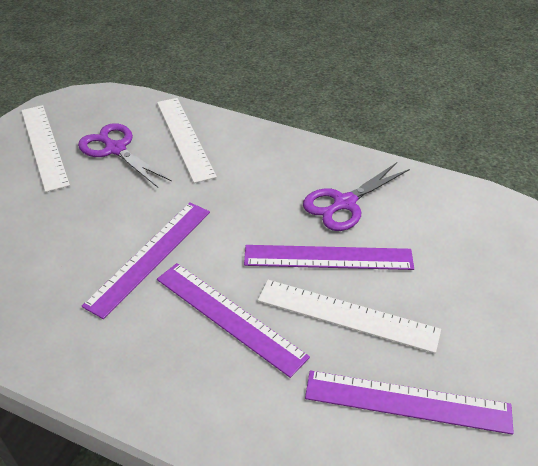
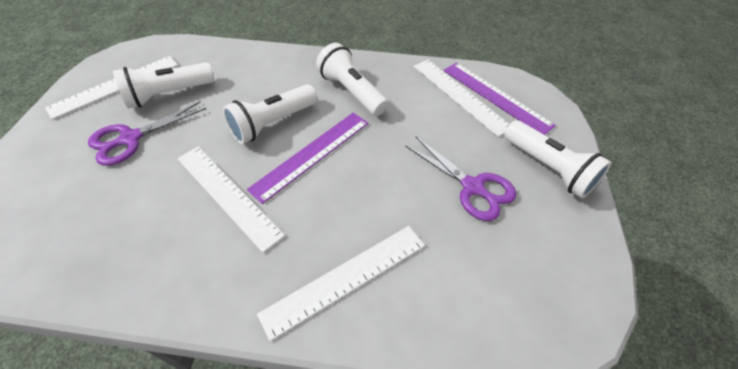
purple ruler: [82,202,210,319] [157,263,310,378] [244,245,414,270] [305,371,514,435] = 4 -> [247,113,368,204] [444,63,556,135] = 2
white flashlight: none = 0 -> [113,62,215,108] [223,84,317,144] [316,43,389,116] [504,120,612,199] = 4
white ruler: [21,105,70,192] [157,98,217,183] [258,280,441,353] = 3 -> [45,56,178,120] [177,147,285,253] [257,226,425,341] [414,60,510,137] = 4

